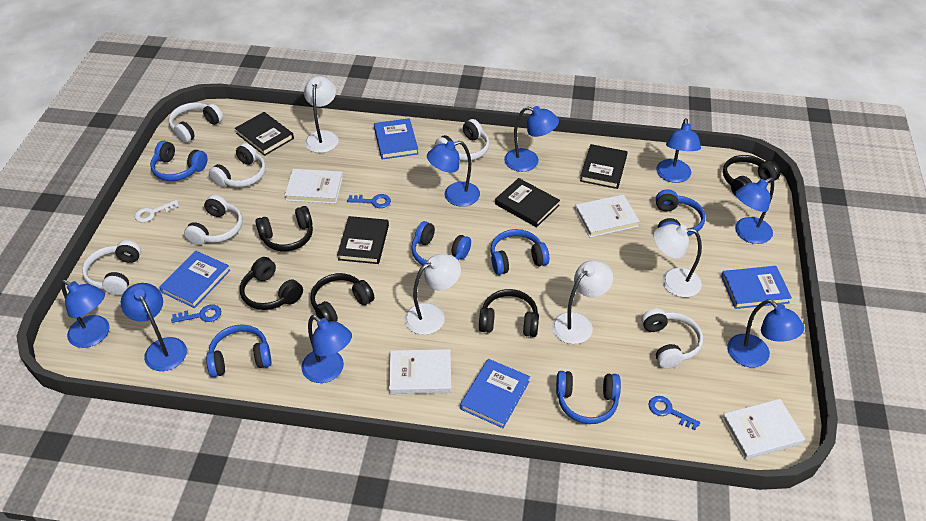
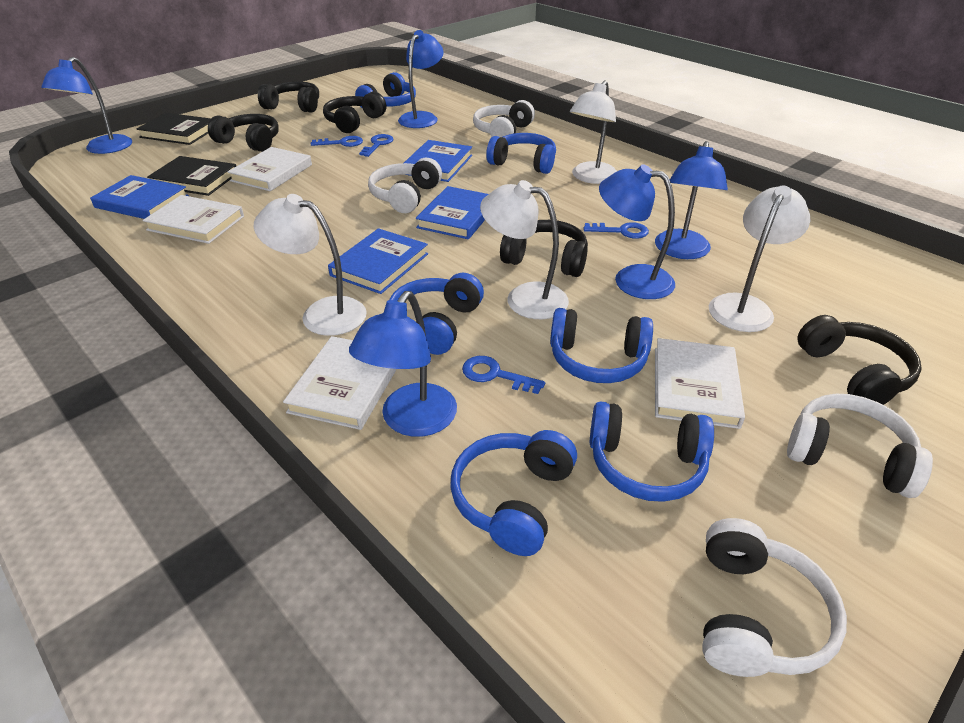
black book: [235,112,294,156] [337,216,389,264] [495,178,560,227] [580,144,628,189] = 4 -> [137,113,211,145] [147,156,236,196] = 2
blue key: [171,304,221,323] [347,194,391,208] [649,396,700,430] = 3 -> [311,136,363,147] [359,134,393,157] [462,356,545,394] [583,222,649,239] = 4
blue lamp: [61,280,110,348] [121,283,187,371] [301,315,352,383] [427,141,480,207] [504,106,559,172] [656,118,701,183] [727,299,804,367] [735,178,774,244] = 8 -> [41,57,132,154] [349,291,457,437] [398,30,444,128] [599,165,675,299] [655,141,728,259] = 5
white headphones: [82,240,141,295] [169,102,223,143] [184,195,243,245] [209,143,266,187] [435,119,490,161] [641,308,703,369] = 6 -> [368,158,442,213] [473,100,535,137] [702,518,847,677] [787,394,933,498] = 4
white key: [135,200,179,222] = 1 -> none = 0

